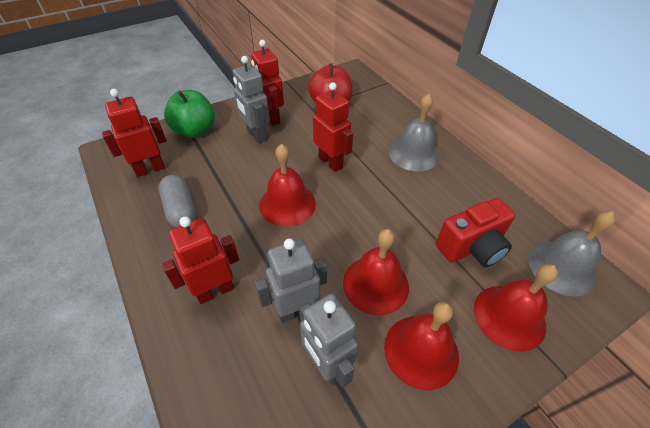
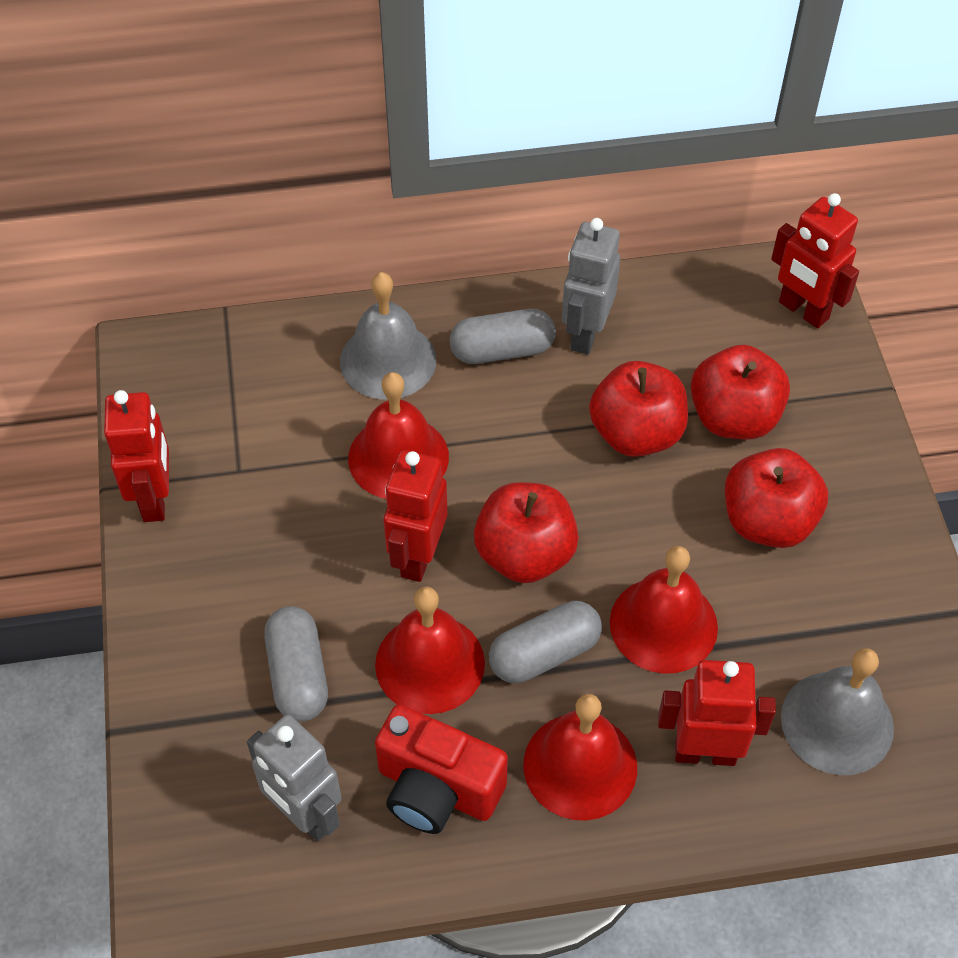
green apple: [164,90,215,138] = 1 -> none = 0
grey capsule: [159,175,196,227] = 1 -> [264,606,328,721] [450,309,556,364] [489,601,602,683] = 3
grey robot: [232,56,270,144] [255,238,327,323] [299,294,358,388] = 3 -> [247,715,342,841] [562,218,620,354] = 2
red apple: [308,63,353,103] = 1 -> [474,482,579,583] [589,361,688,457] [690,345,790,440] [725,448,828,548] = 4

